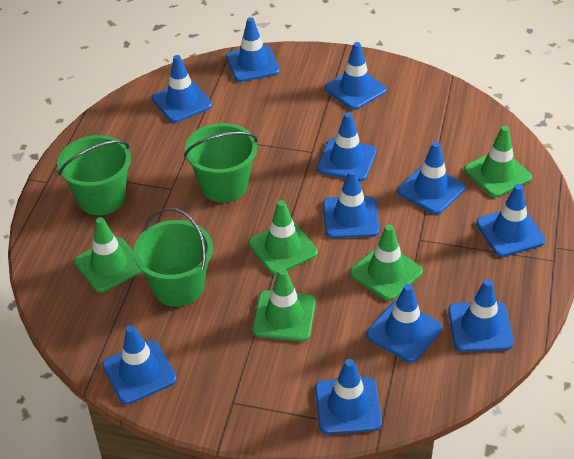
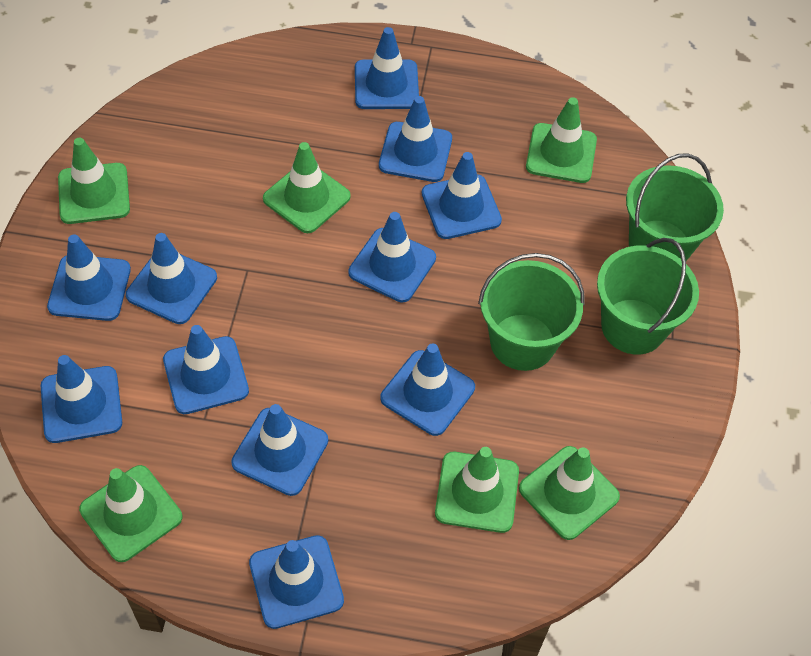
green traffic cone: [74,217,143,293] [248,200,318,275] [252,269,316,342] [350,225,423,301] [464,126,532,197] = 5 -> [58,138,130,224] [79,465,182,562] [263,142,351,233] [435,447,519,533] [519,446,620,540] [526,97,597,183] = 6

